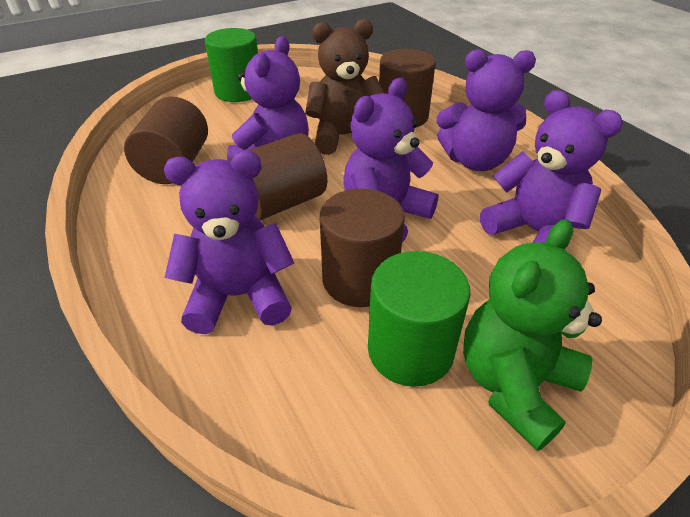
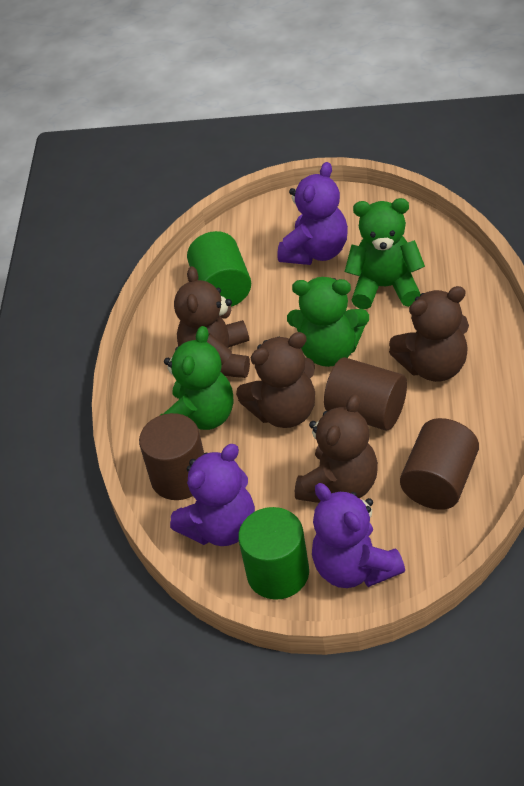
brown cylinder: [124,97,208,184] [230,133,327,220] [320,189,405,307] [379,49,435,128] = 4 -> [139,413,204,500] [324,357,407,431] [400,418,479,510] = 3
brown teddy bear: [305,19,384,155] = 1 -> [174,266,250,378] [236,332,315,428] [295,394,378,503] [389,286,469,382] = 4
green teddy bear: [463,219,602,451] = 1 -> [160,326,233,430] [287,277,369,367] [345,198,425,309] = 3
purple teddy bear: [164,151,294,334] [227,36,309,161] [344,78,439,242] [437,49,536,171] [480,90,623,250] = 5 -> [170,444,255,546] [277,162,348,265] [312,483,405,588] = 3

